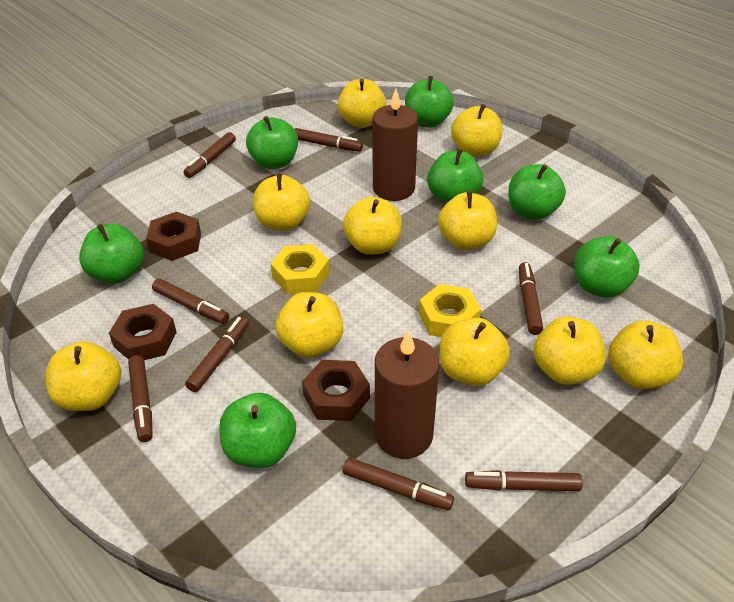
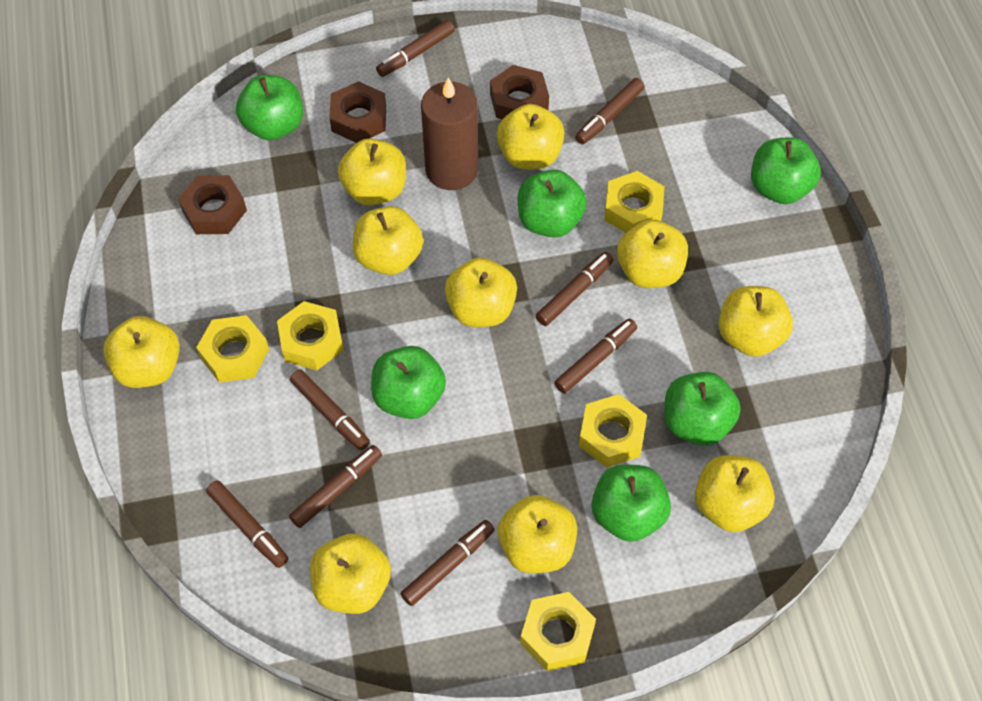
brown candle: [372,89,418,201] [375,330,439,459] = 2 -> [421,77,478,190] = 1
green apple: [79,224,144,284] [219,393,296,468] [246,116,298,169] [405,76,454,128] [427,149,483,203] [508,164,566,220] [574,236,640,298] = 7 -> [236,75,303,140] [371,346,446,419] [518,170,587,237] [592,465,671,542] [664,372,740,446] [751,137,821,204] = 6
yellow nut: [271,244,330,294] [419,284,481,337] = 2 -> [196,315,269,383] [277,301,344,370] [520,592,596,671] [579,394,647,468] [604,171,665,233] = 5

